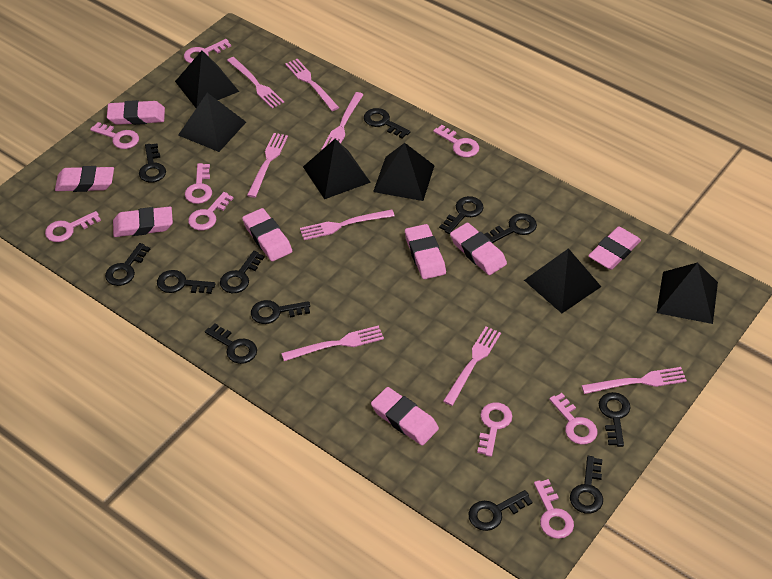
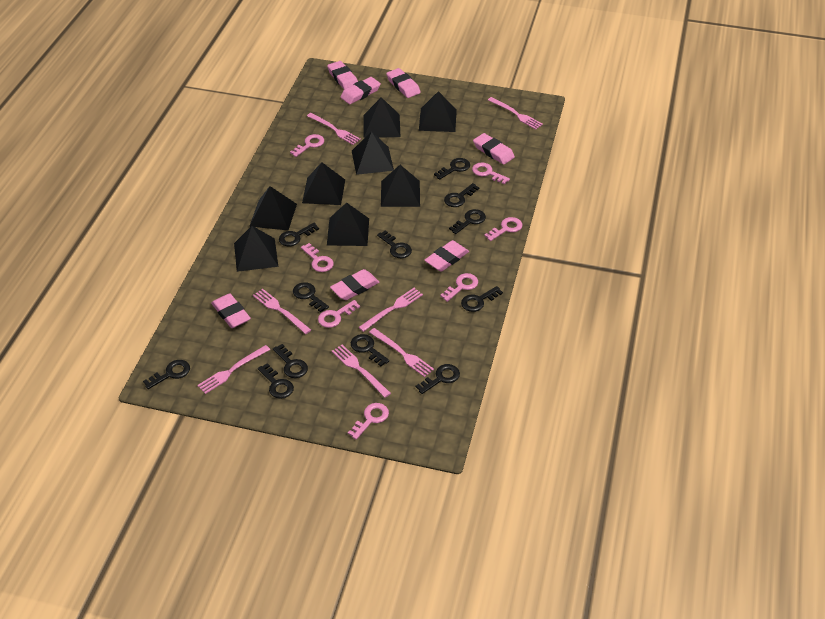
black pyramid: [175,51,239,108] [178,93,246,152] [303,139,371,199] [373,143,435,201] [524,248,601,313] [657,262,718,324] = 6 -> [234,226,278,272] [249,186,297,230] [302,162,345,205] [327,202,369,246] [352,132,394,175] [364,97,400,138] [381,165,420,207] [419,91,457,132] = 8
pink eraser: [55,166,114,192] [107,100,165,125] [113,206,173,237] [242,208,292,261] [371,387,439,446] [405,224,446,279] [450,223,507,275] [588,227,641,270] = 8 -> [211,293,251,328] [327,61,358,89] [330,269,379,300] [340,77,381,104] [386,68,421,98] [425,240,469,272] [473,133,515,165] = 7
pink fork: [227,57,284,108] [247,133,288,198] [281,325,384,361] [285,59,339,111] [300,209,394,240] [321,92,364,150] [443,327,501,406] [581,367,687,394] = 8 -> [197,345,270,394] [253,289,311,334] [307,113,361,145] [332,345,391,398] [358,288,423,332] [369,328,434,377] [488,97,543,130] = 7
pink key: [45,211,101,242] [90,122,139,149] [184,39,231,63] [185,163,212,204] [188,192,234,230] [433,125,479,157] [477,402,512,457] [534,479,574,539] [549,393,597,445] = 9 -> [290,134,324,157] [301,243,334,272] [318,300,360,328] [348,403,389,440] [440,273,478,302] [472,162,510,184] [484,217,522,241] = 7

